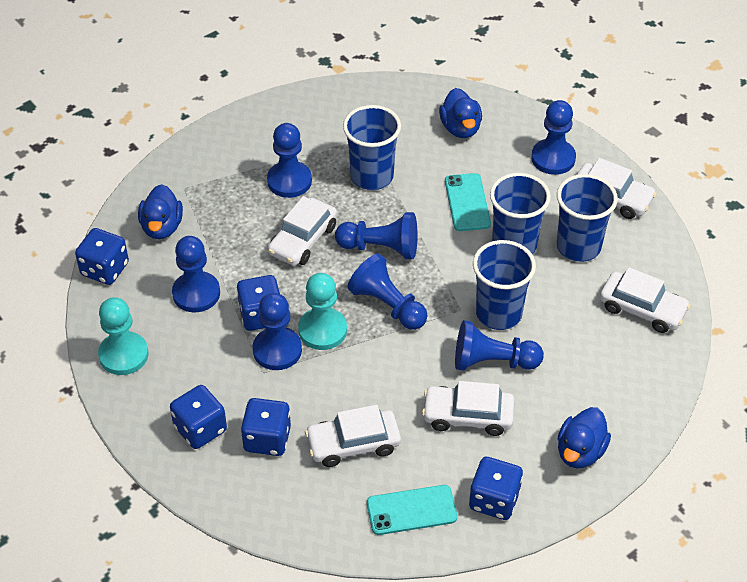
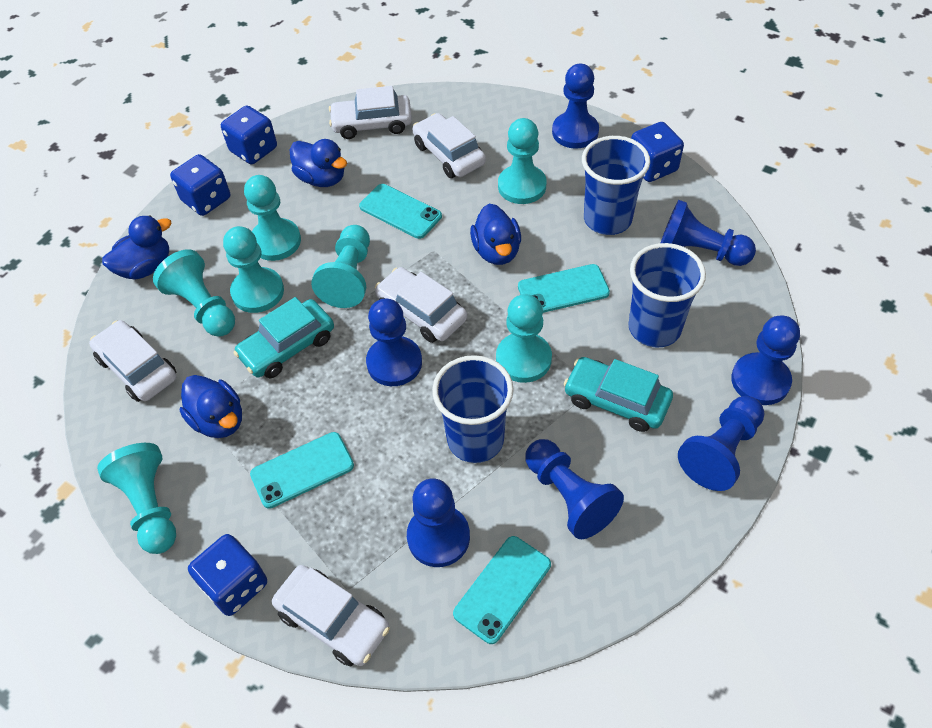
blue cup: [343,105,401,190] [473,240,536,330] [490,173,551,255] [557,174,618,262] = 4 -> [432,355,514,463] [582,136,650,235] [628,243,706,347] = 3
blue dice: [75,228,129,285] [170,385,227,449] [237,275,280,331] [241,398,291,456] [469,457,523,520] = 5 -> [170,154,230,216] [188,534,267,616] [221,106,277,164] [631,122,684,182] = 4
blue duck: [138,184,183,239] [439,88,482,138] [558,407,611,468] = 3 -> [102,215,171,280] [180,375,242,438] [290,139,347,187] [470,204,521,265] = 4
turquoise car: none = 0 -> [234,297,334,378] [564,357,673,432] = 2
turquoise pawn: [98,297,148,375] [298,273,347,350] = 2 -> [97,443,176,554] [153,249,235,337] [223,226,284,313] [244,175,301,261] [311,225,370,308] [496,294,552,383] [498,118,547,204] = 7
turquoise phone: [367,485,457,535] [445,173,491,231] = 2 -> [250,432,354,509] [359,184,442,239] [453,536,551,644] [518,264,610,313] = 4

